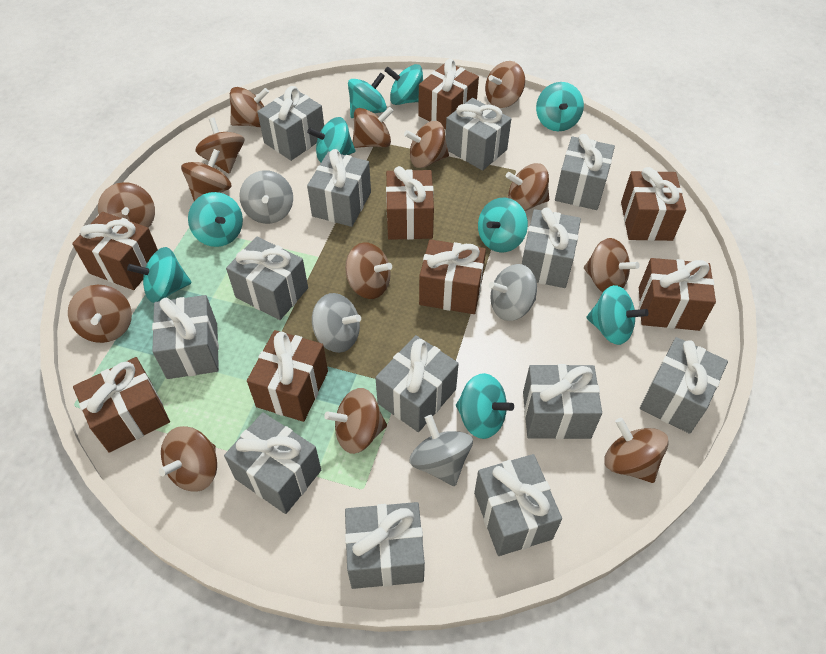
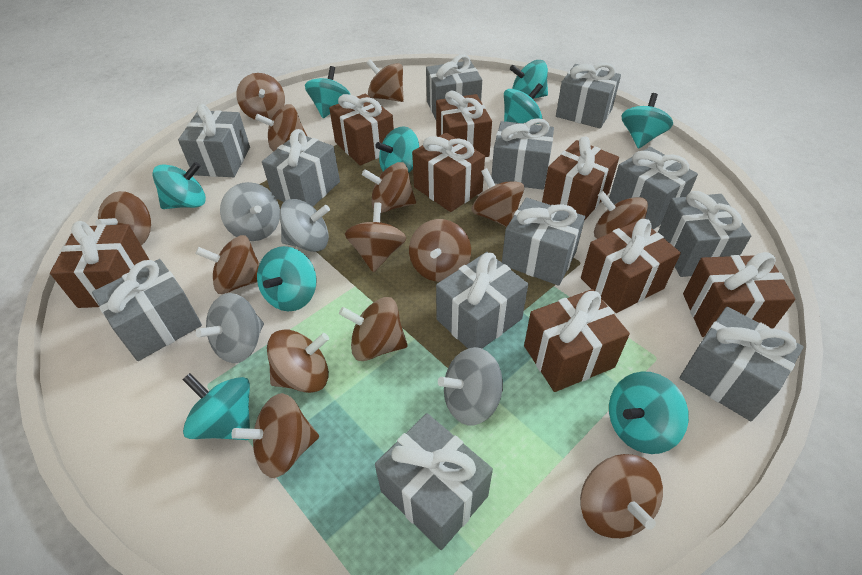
grey gift: [152,295,219,379] [224,412,321,514] [226,237,308,320] [257,86,324,161] [307,149,371,227] [345,502,425,589] [375,335,459,432] [446,98,511,171] [474,454,562,556] [522,207,581,288] [523,364,602,439] [555,134,615,210] [640,337,728,434] = 13 -> [92,259,202,361] [178,104,250,177] [262,129,340,207] [375,413,493,550] [426,54,482,120] [436,252,528,348] [491,118,554,190] [502,198,585,286] [556,63,621,128] [609,147,698,230] [658,191,751,277] [680,307,804,421] = 12

